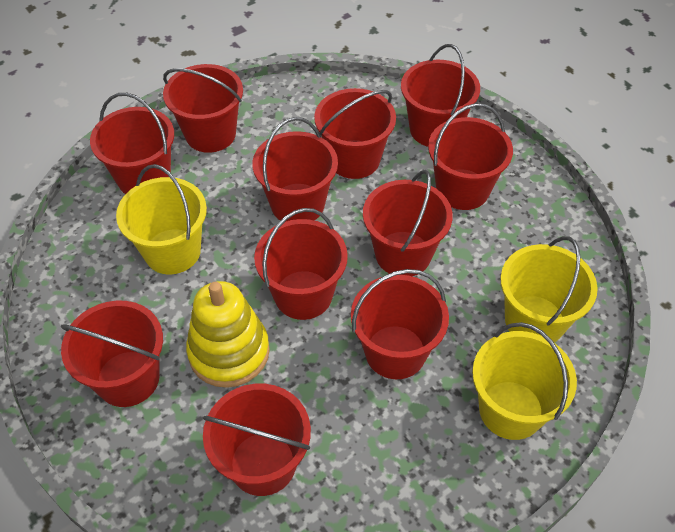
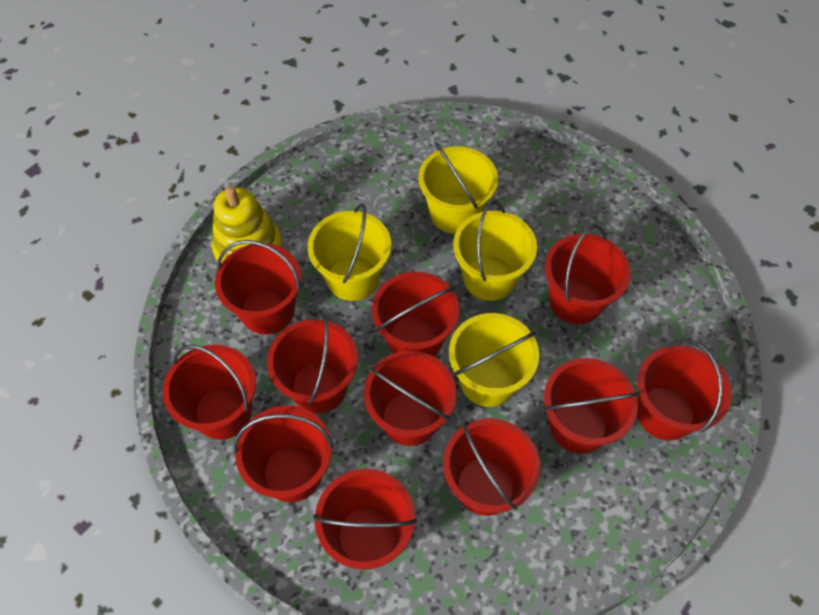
yellow bucket: [116,164,207,274] [472,322,577,440] [500,236,598,343] = 3 -> [308,203,391,301] [419,142,498,234] [449,313,539,407] [453,201,537,301] = 4

